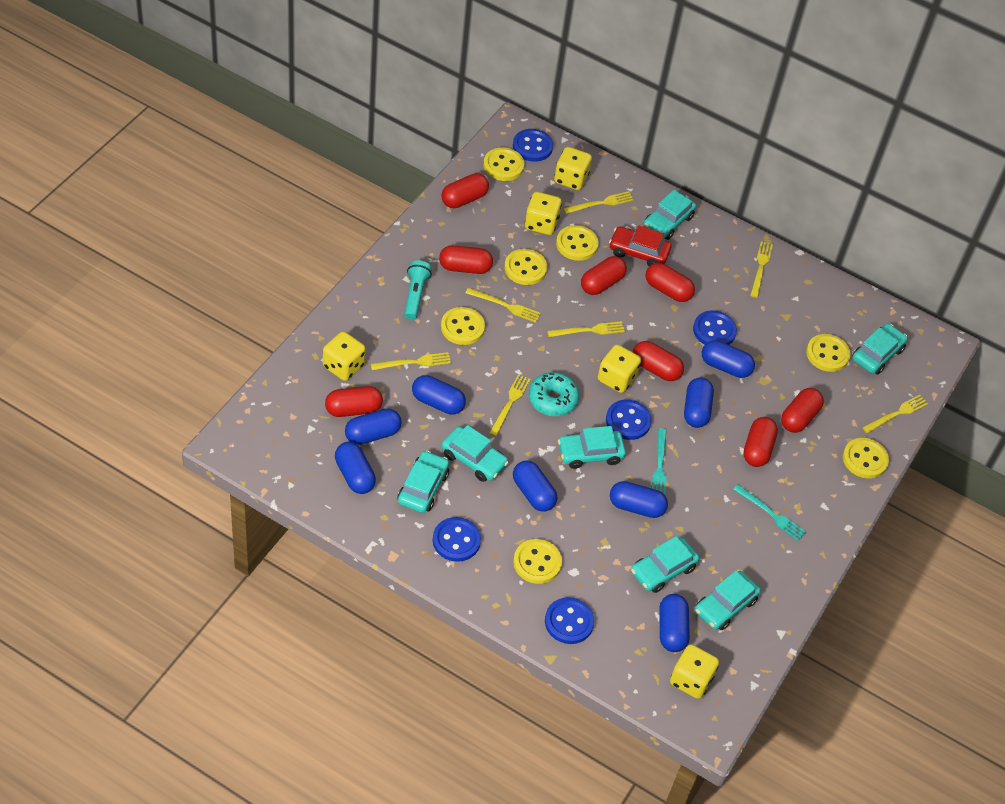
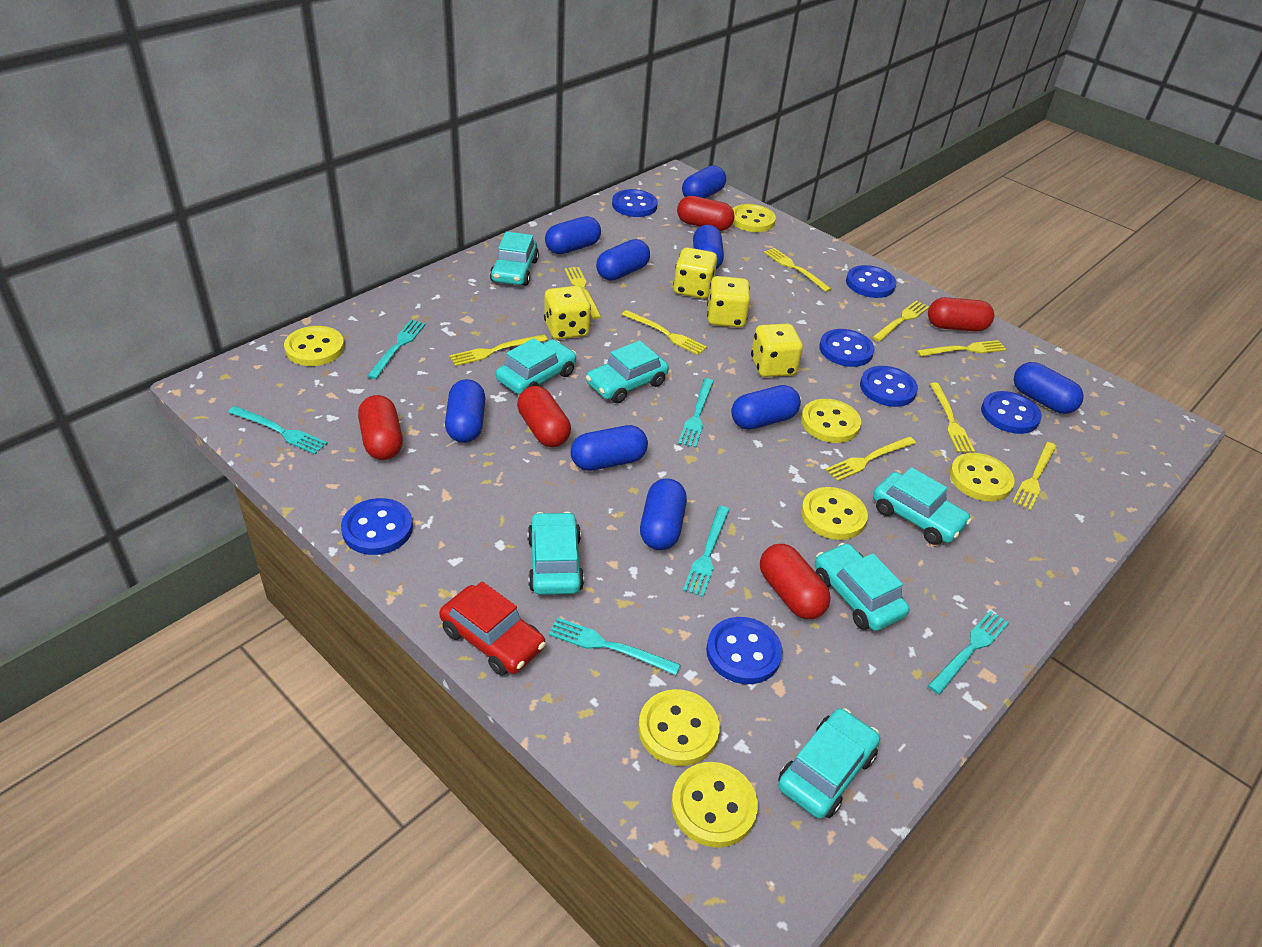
blue button: [433,517,481,562] [513,129,553,162] [545,597,594,644] [606,400,652,440] [693,310,737,345] = 5 -> [341,498,413,555] [612,189,658,217] [706,617,783,684] [819,329,875,367] [846,265,896,298] [860,366,918,407] [981,391,1042,434] = 7
blue capsule: [335,442,376,494] [345,408,402,445] [412,375,466,415] [513,460,557,512] [610,481,668,518] [659,594,690,652] [684,377,714,428] [702,340,755,378] = 8 -> [445,379,485,443] [545,216,601,254] [570,425,648,471] [596,239,650,281] [640,478,687,550] [682,165,726,198] [693,225,724,269] [731,385,801,430] [1014,362,1084,414] = 9
red capsule: [325,386,383,417] [439,245,493,274] [441,173,489,208] [581,256,627,295] [633,341,684,381] [646,263,695,302] [743,417,778,467] [781,388,824,433] = 8 -> [358,395,403,460] [517,386,571,447] [677,196,735,231] [760,544,831,619] [928,297,994,332] = 5
turquoise donut: [529,372,579,416] = 1 -> none = 0
turquoise flashlight: [404,260,432,320] = 1 -> none = 0
turquoise fork: [652,428,666,495] [733,484,806,541] = 2 -> [228,406,328,454] [367,320,426,379] [548,617,681,675] [678,378,714,448] [683,506,730,597] [928,610,1009,694] = 6
yellow dice: [323,332,366,381] [525,192,562,235] [554,147,592,190] [598,345,641,393] [670,644,719,699] = 5 -> [544,286,591,340] [673,247,717,299] [707,276,750,328] [751,324,803,377] = 4
yellow fork: [371,352,451,370] [466,288,541,323] [489,374,531,437] [547,321,625,337] [563,191,634,214] [750,241,773,298] [862,395,928,433] = 7 -> [449,334,547,366] [564,267,602,319] [622,310,707,355] [764,248,832,292] [825,436,916,481] [872,300,929,342] [917,340,1007,357] [930,383,975,452] [1012,442,1057,510] = 9

